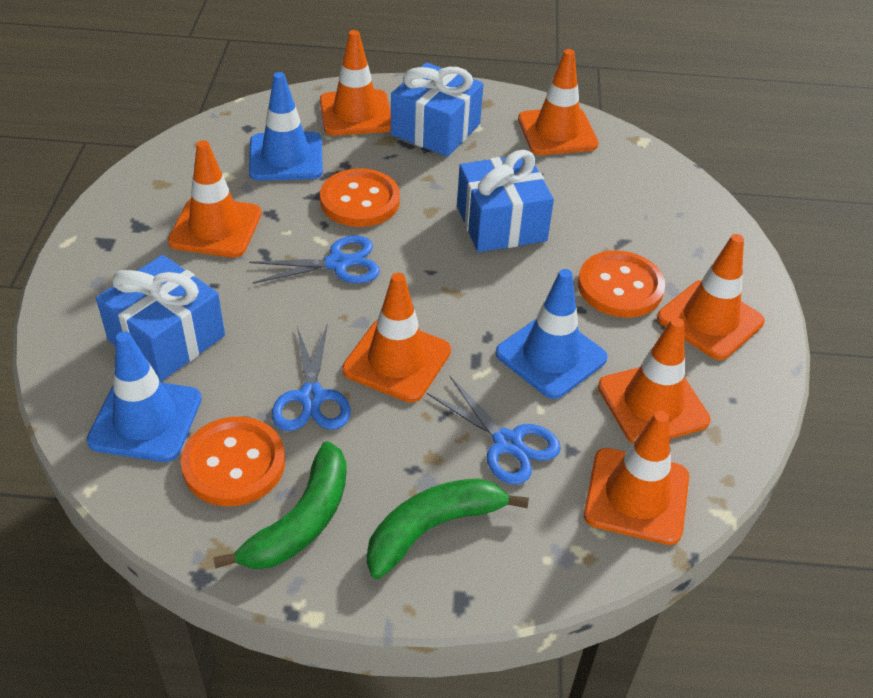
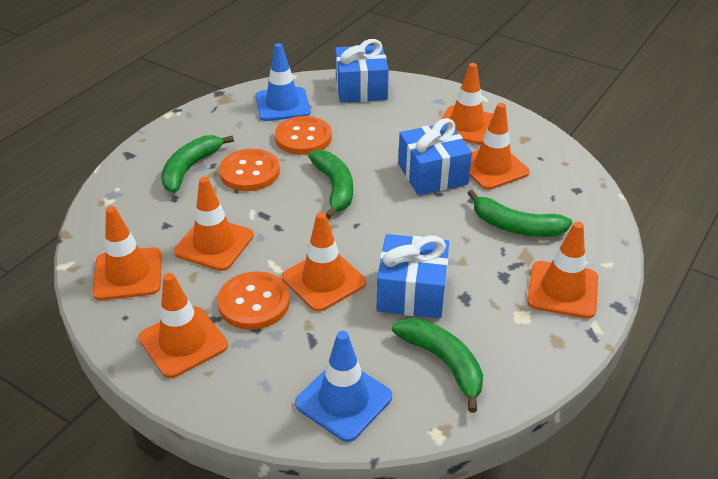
blue scissors: [249,235,380,284] [272,326,351,431] [427,376,561,485] = 3 -> none = 0
blue traffic cone: [87,331,202,462] [249,72,323,181] [495,269,607,399] = 3 -> [255,43,311,121] [295,331,392,442] = 2
green banana: [213,441,347,569] [367,478,529,579] = 2 -> [161,135,234,193] [308,150,353,219] [392,318,483,413] [468,190,573,237] = 4

